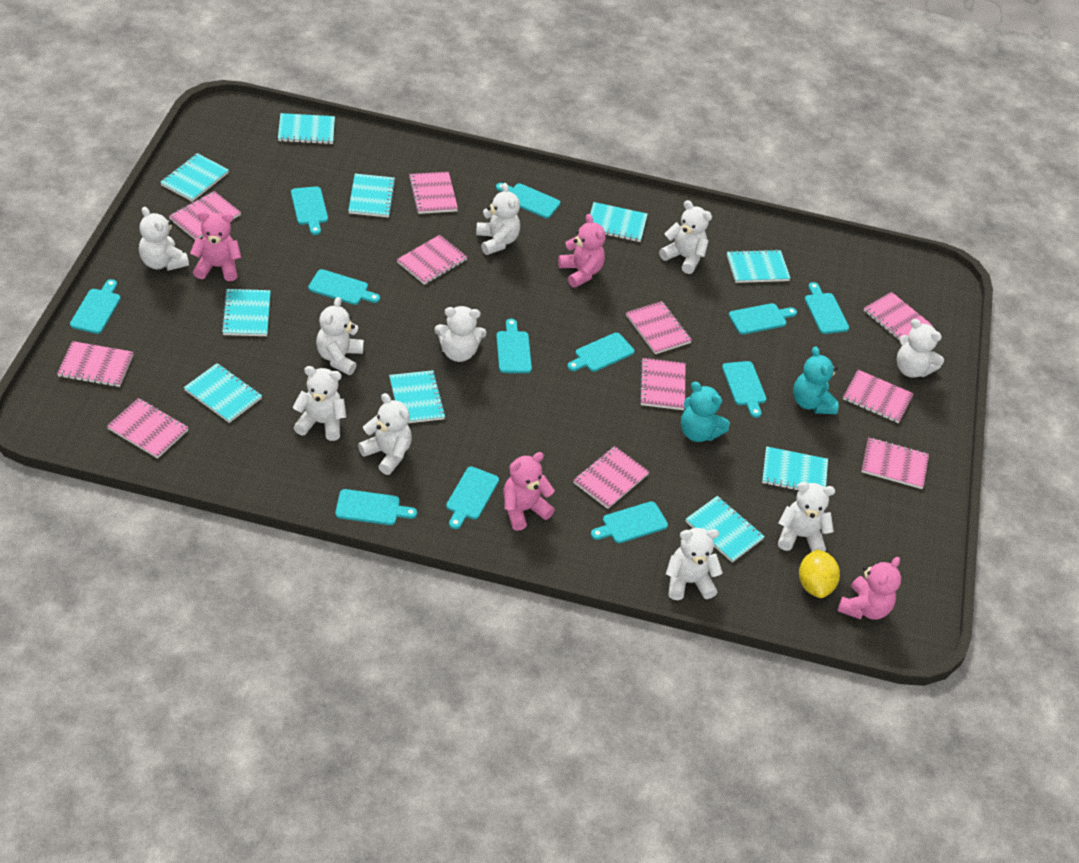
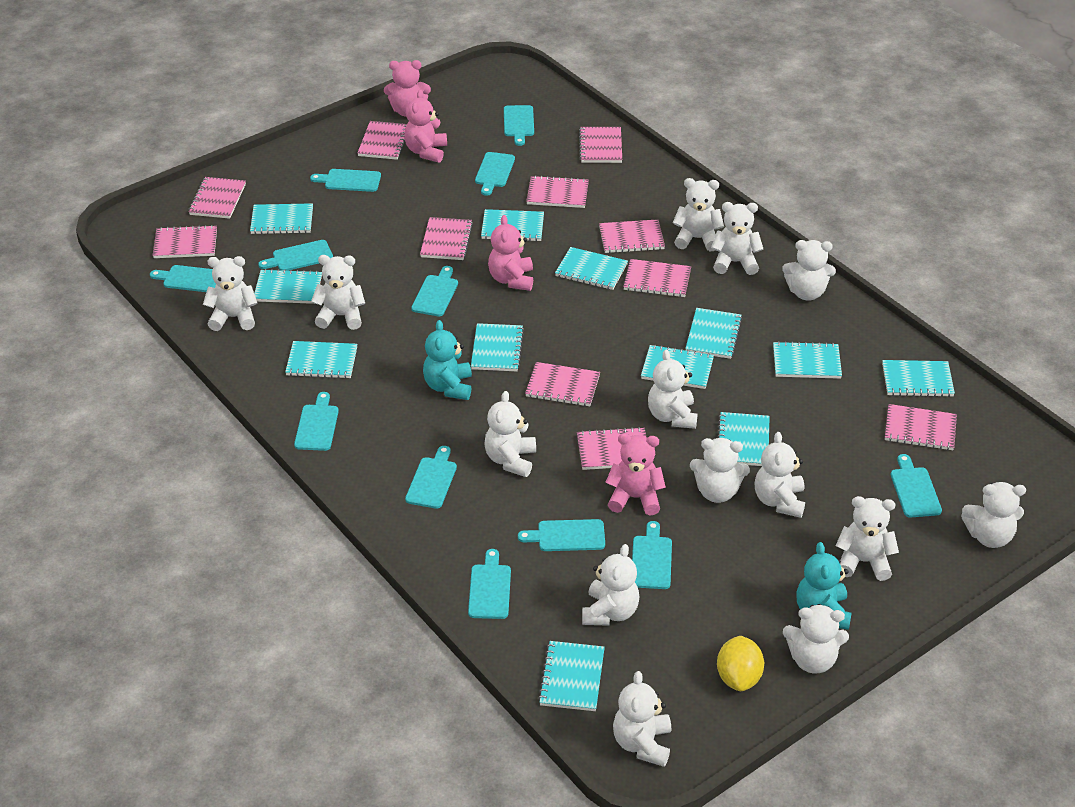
turquoise notebook: [160,153,229,202] [184,363,262,423] [221,289,271,336] [278,113,335,144] [348,174,396,217] [389,370,446,423] [590,202,648,242] [685,496,765,563] [727,249,791,283] [762,446,828,490] = 10 -> [250,203,313,234] [254,269,322,304] [285,341,357,379] [471,323,524,371] [481,209,544,241] [538,641,605,711] [555,247,628,290] [641,345,714,389] [685,308,742,359] [717,412,770,466] [773,341,842,379] [882,360,955,397] = 12
white teddy bear: [139,207,189,271] [292,366,346,441] [316,297,364,375] [358,393,412,475] [435,306,486,362] [476,183,520,255] [659,200,712,274] [666,528,723,600] [778,482,835,552] [897,319,944,378] = 10 -> [203,256,258,331] [311,255,365,330] [484,391,536,477] [582,544,639,626] [613,671,671,767] [648,349,698,429] [673,178,724,251] [690,438,750,503] [711,202,763,275] [754,432,805,518] [782,240,836,301] [783,604,849,673] [836,496,899,581] [961,482,1026,548] = 14

